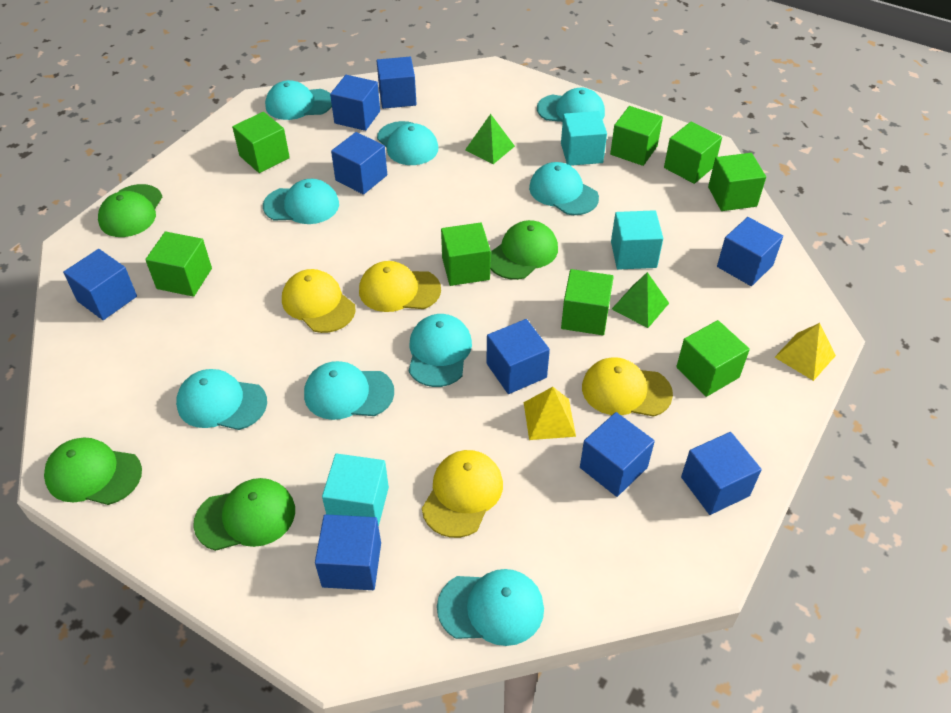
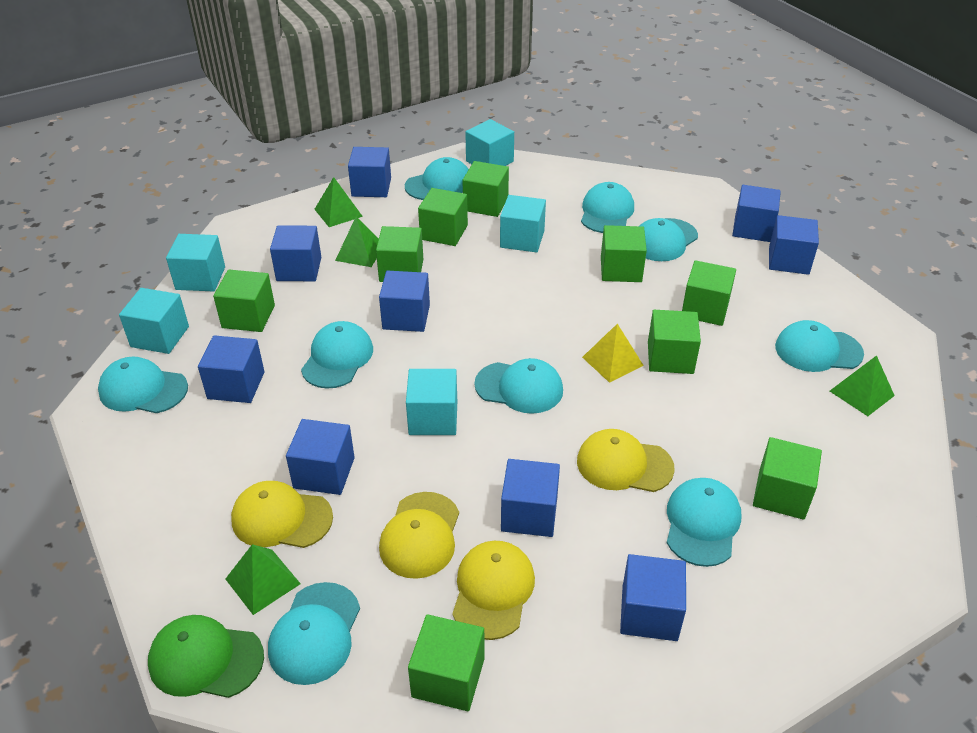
green cap: [44,438,142,505] [98,184,162,237] [193,478,295,551] [490,220,558,280] = 4 -> [148,615,264,698] = 1
green cube: [145,231,212,297] [232,112,290,173] [441,222,491,286] [561,269,614,335] [610,106,663,166] [664,122,722,184] [676,320,750,397] [708,153,766,211] = 8 -> [213,270,275,332] [376,226,423,282] [408,614,485,711] [418,188,468,246] [462,161,509,217] [601,225,647,282] [648,310,701,374] [682,260,736,326] [753,437,822,520] = 9
green pyramid: [465,114,515,164] [612,272,669,328] = 2 -> [226,544,301,615] [314,177,363,227] [335,216,379,267] [830,355,895,416] = 4
turquoise cube: [322,453,389,527] [561,111,607,166] [611,210,663,270] = 3 -> [119,288,189,354] [166,234,225,292] [406,369,457,435] [465,119,514,166] [500,195,546,253] = 5
yellow pyramid: [524,387,576,440] [774,323,836,381] = 2 -> [582,324,644,383] = 1

